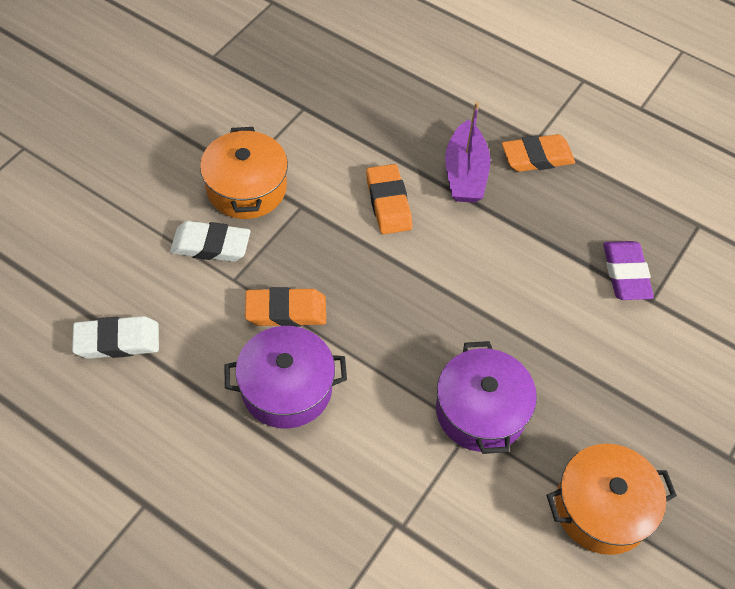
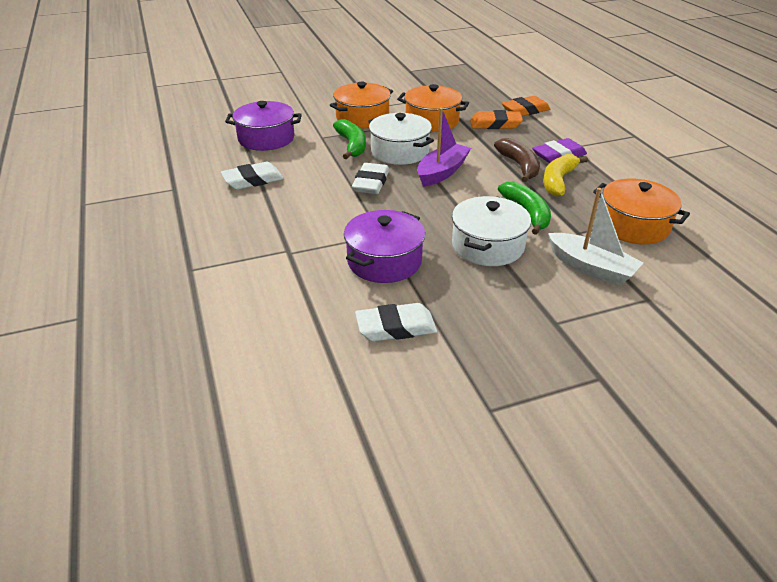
brown banana: none = 0 -> [494,138,540,182] = 1
green banana: none = 0 -> [333,119,366,159] [498,182,551,235] = 2
orange eraser: [245,287,326,327] [366,164,412,234] [502,134,575,172] = 3 -> [470,110,523,129] [502,96,550,116] = 2
orange pot: [200,127,288,219] [546,444,677,555] = 2 -> [330,82,393,129] [397,84,469,132] [593,178,690,244] = 3
white boat: none = 0 -> [548,188,643,286] = 1
white eraser: [72,316,159,359] [170,221,250,262] = 2 -> [221,162,284,190] [352,163,389,194] [355,303,437,341] = 3
white pot: none = 0 -> [368,113,434,165] [452,196,531,266] = 2
yellow banana: none = 0 -> [543,154,588,196] = 1

